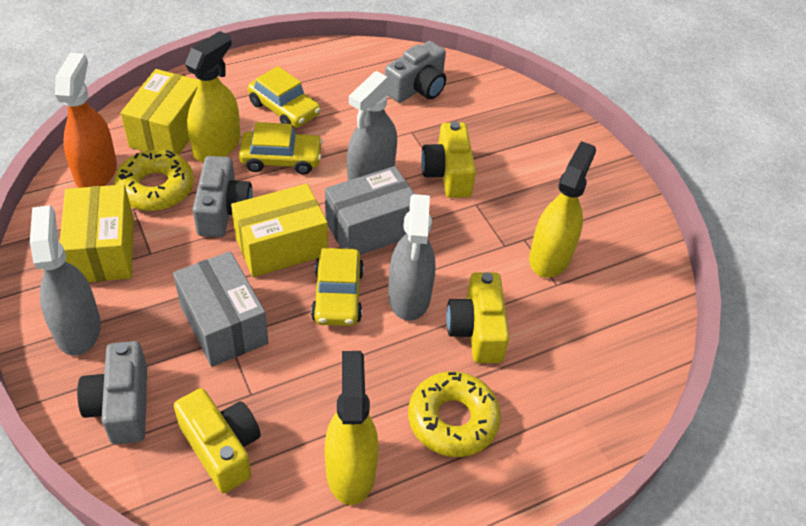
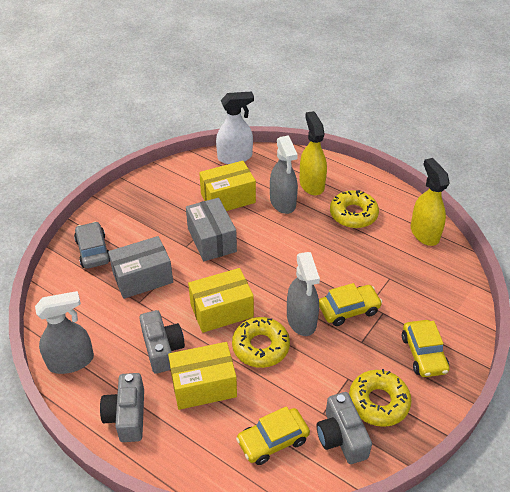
grey car: none = 0 -> [74,222,110,269] = 1
orange spray bottle: [55,53,117,188] = 1 -> none = 0
white spray bottle: none = 0 -> [216,91,254,164] = 1
yellow camera: [174,388,261,493] [421,121,476,198] [446,272,509,363] = 3 -> none = 0
yellow donut: [114,150,194,211] [408,371,501,457] = 2 -> [232,317,290,368] [330,190,379,228] [349,369,412,427] = 3
yellow spray bottle: [185,31,240,162] [325,351,379,505] [529,141,596,278] = 3 -> [299,111,327,195] [411,158,450,246] = 2

